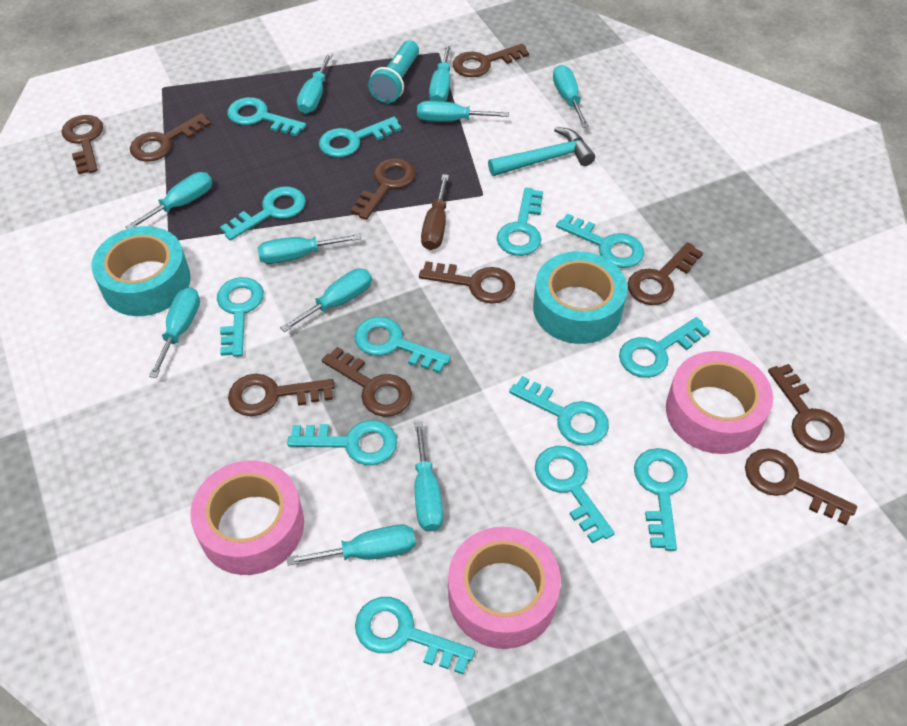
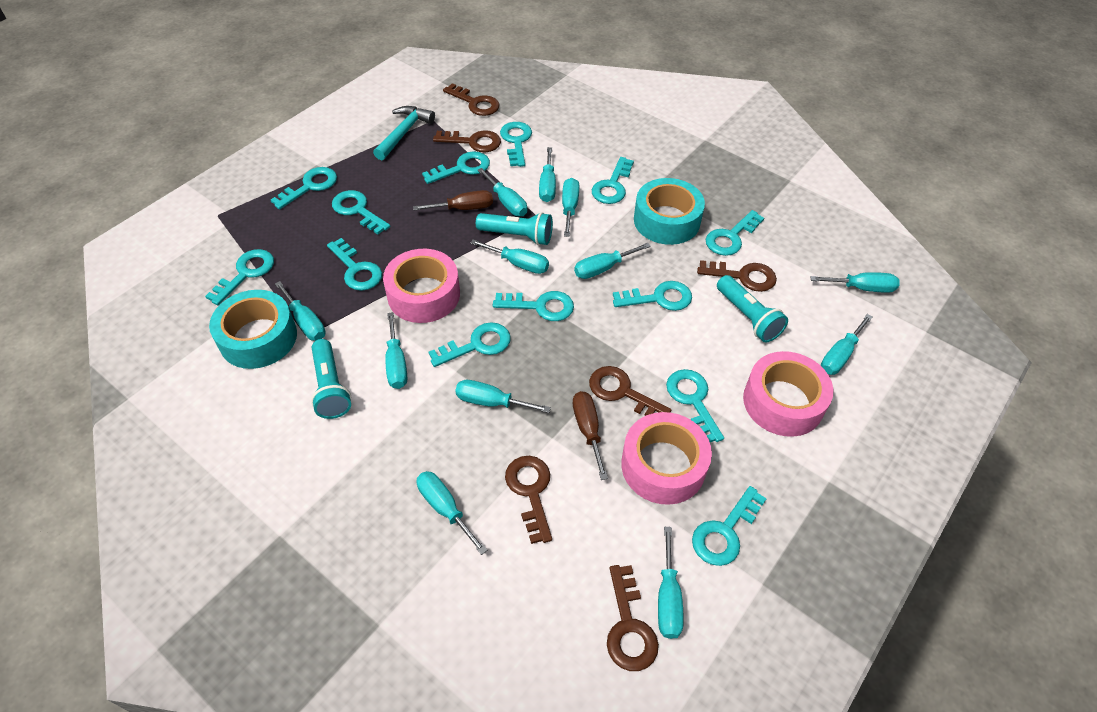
brown key: [62,115,103,174] [130,113,211,162] [228,374,334,416] [322,347,412,417] [351,158,416,220] [419,261,515,304] [453,44,529,77] [627,242,703,305] [745,449,857,525] [768,364,845,453] = 10 -> [433,130,501,152] [443,83,500,116] [505,456,552,544] [589,366,671,416] [607,565,659,671] [697,260,777,292] = 6
brown screwdriver: [421,174,449,250] = 1 -> [413,190,493,210] [573,391,608,480] = 2
turquoise flashlight: [368,40,419,103] = 1 -> [311,339,351,419] [476,212,553,245] [717,275,788,342] = 3
turquoise screwdriver: [125,172,212,229] [149,287,200,378] [258,234,361,264] [280,268,372,332] [287,525,416,566] [297,53,333,114] [414,421,443,532] [417,101,509,122] [429,44,452,102] [553,65,589,128] = 10 -> [275,281,326,341] [385,312,407,389] [417,471,487,555] [455,380,551,413] [470,239,549,274] [477,168,527,216] [539,147,556,202] [562,178,579,237] [574,243,651,279] [658,527,684,639] [810,272,900,293] [821,314,872,375] = 12

